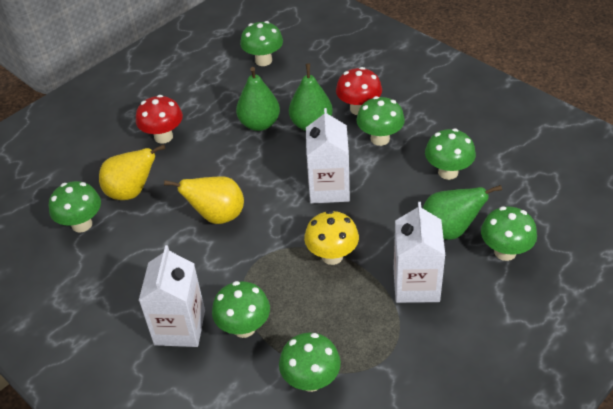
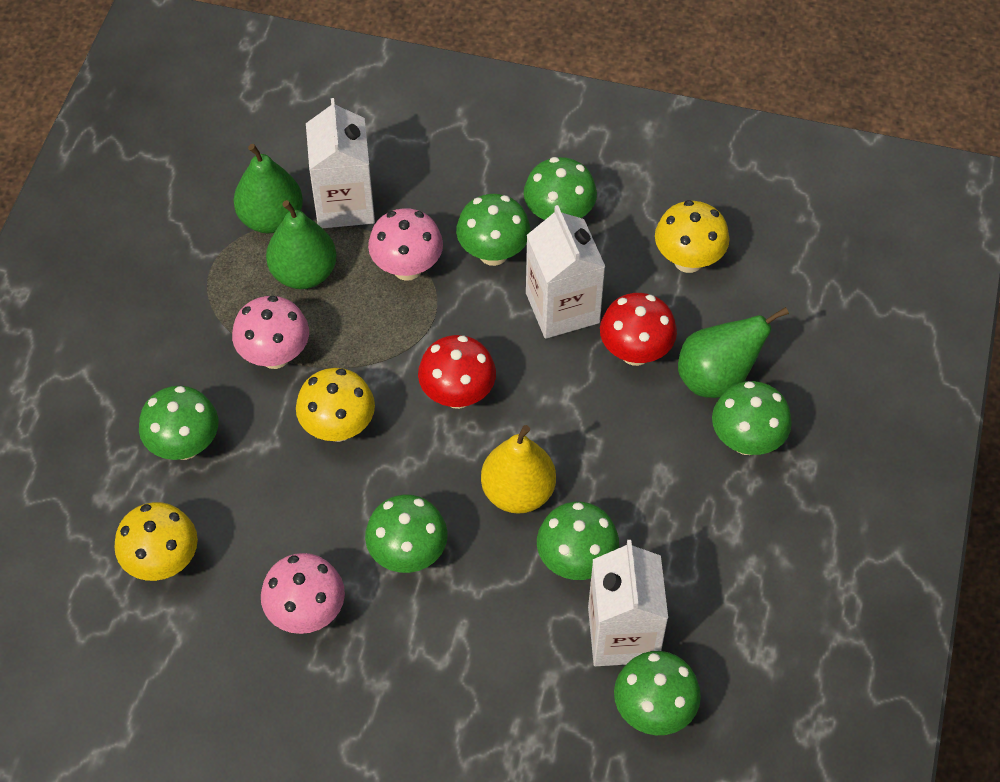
pink mushroom: none = 0 -> [232,296,309,369] [261,553,345,634] [368,208,443,281] = 3
yellow mushroom: [304,210,359,265] = 1 -> [114,502,198,581] [296,368,375,442] [655,200,730,273] = 3
yellow pear: [99,144,165,200] [164,176,244,224] = 2 -> [481,425,556,514] = 1

